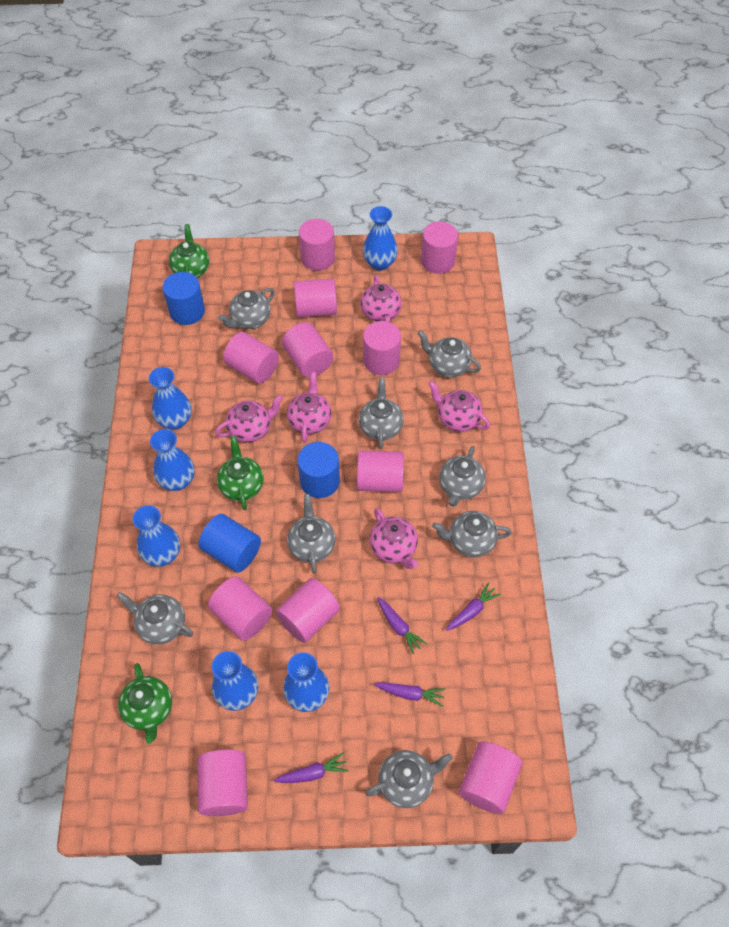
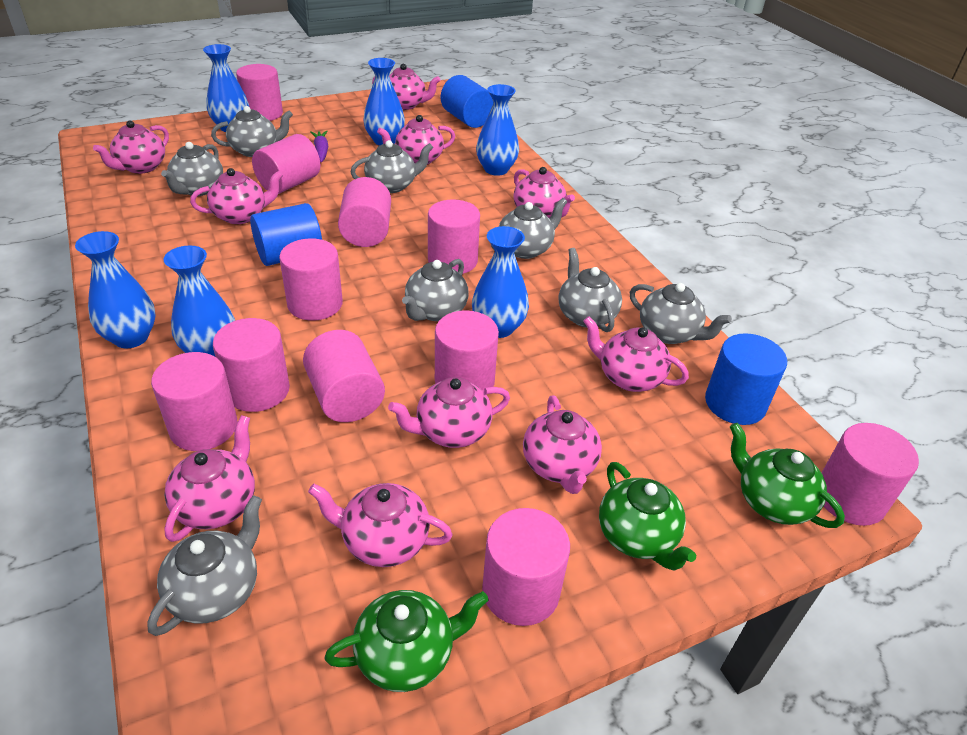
pink teapot: [215,395,283,443] [287,372,331,443] [360,275,402,322] [370,508,418,569] [428,381,490,432] = 5 -> [93,120,169,174] [164,415,255,542] [190,168,283,224] [308,483,453,567] [372,64,440,110] [377,115,455,165] [388,377,510,448] [513,167,575,219] [523,395,602,494] [583,316,689,392] = 10
purple carrot: [274,752,348,783] [374,682,445,707] [377,597,427,654] [446,582,501,631] = 4 -> [311,131,328,162] = 1

